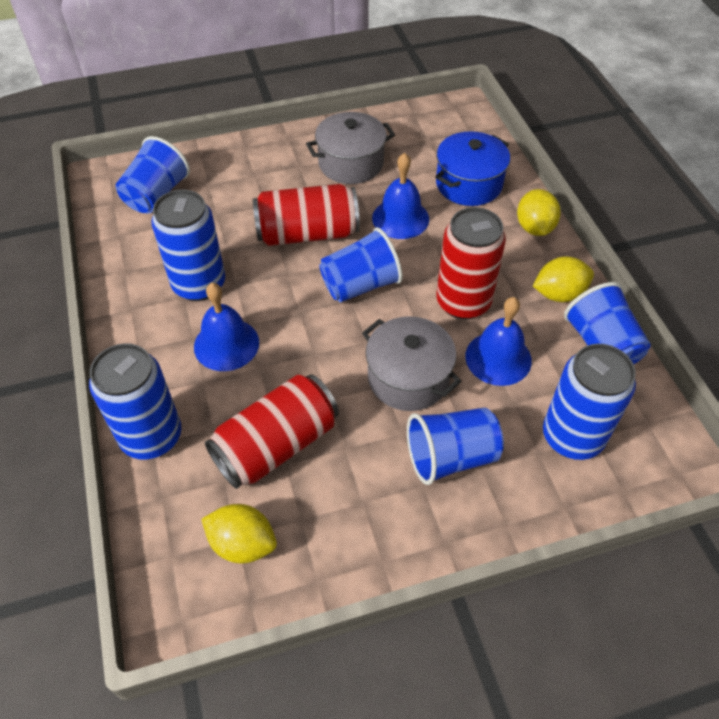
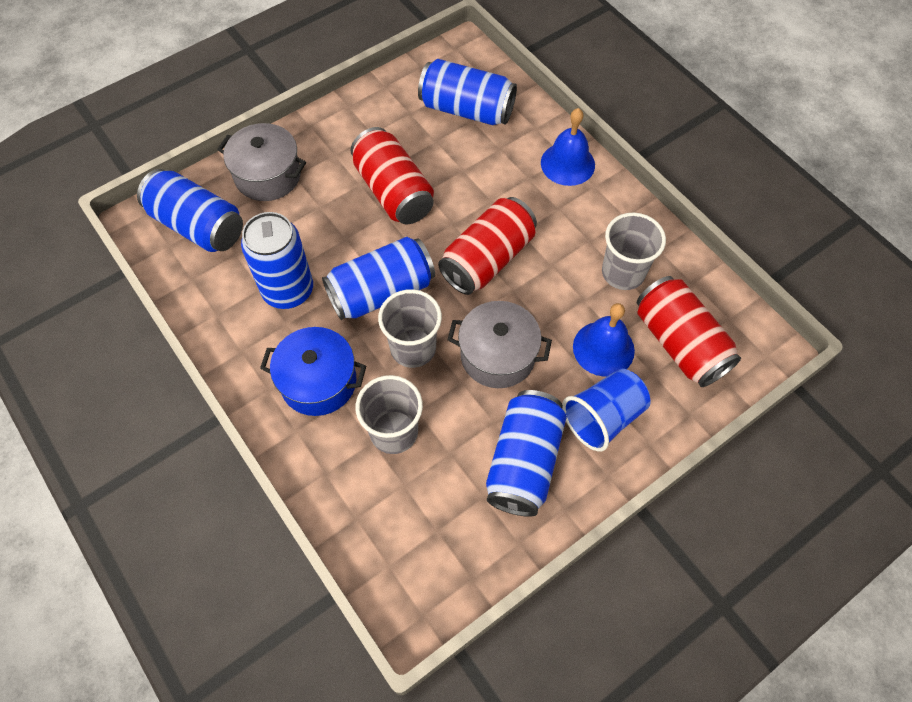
blue bell: [194,283,259,371] [372,153,429,239] [465,297,532,386] = 3 -> [541,108,595,186] [573,303,635,377] = 2
blue can: [89,343,181,460] [151,190,225,301] [543,344,636,460] = 3 -> [137,169,243,252] [241,212,313,309] [322,237,435,320] [418,59,517,125] [486,390,567,517] = 5
blue cup: [115,136,190,213] [319,227,403,303] [407,408,504,485] [564,282,651,364] = 4 -> [562,368,651,452] = 1
grey cup: none = 0 -> [356,375,423,454] [378,289,442,368] [602,213,666,290] = 3
yellow lemon: [201,504,277,563] [517,189,561,236] [533,256,594,302] = 3 -> none = 0

